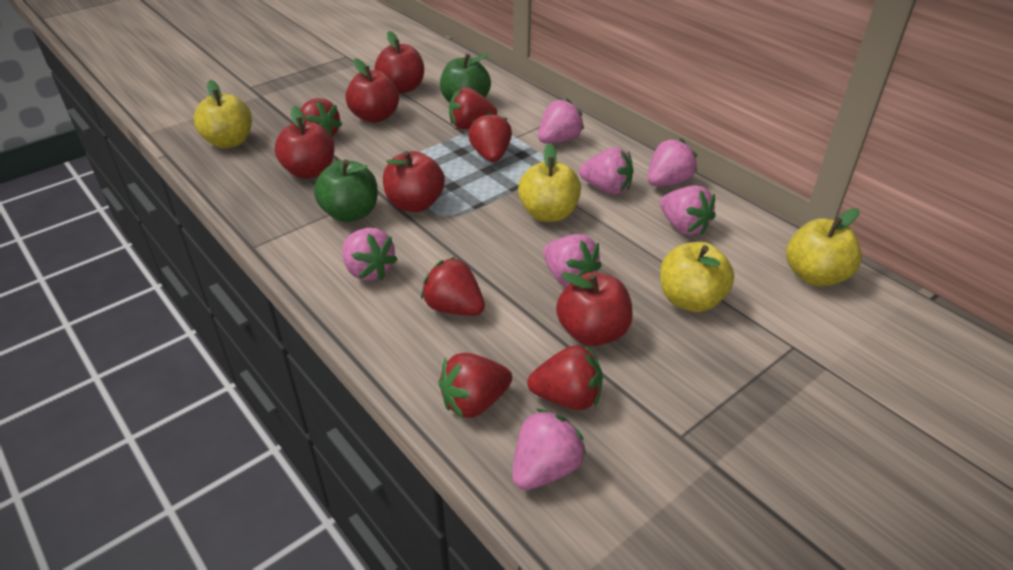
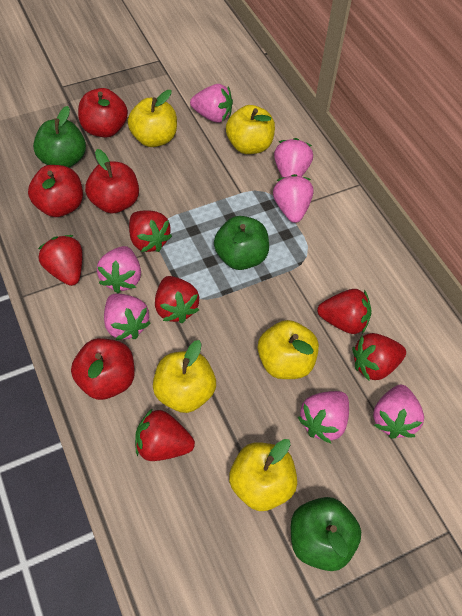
green apple: [314,160,378,222] [440,54,491,103] = 2 -> [33,106,86,168] [214,216,269,270] [291,497,361,571] = 3
red apple: [275,106,335,179] [346,58,399,123] [375,31,424,93] [383,151,445,212] [556,272,633,346] = 5 -> [28,165,83,217] [71,338,135,400] [78,88,128,138] [85,149,139,213] = 4
yellow apple: [194,80,252,149] [518,143,581,222] [660,242,734,312] [786,208,862,286] = 4 -> [128,90,177,147] [153,340,216,413] [226,105,275,154] [229,439,297,511] [258,320,319,379] = 5

